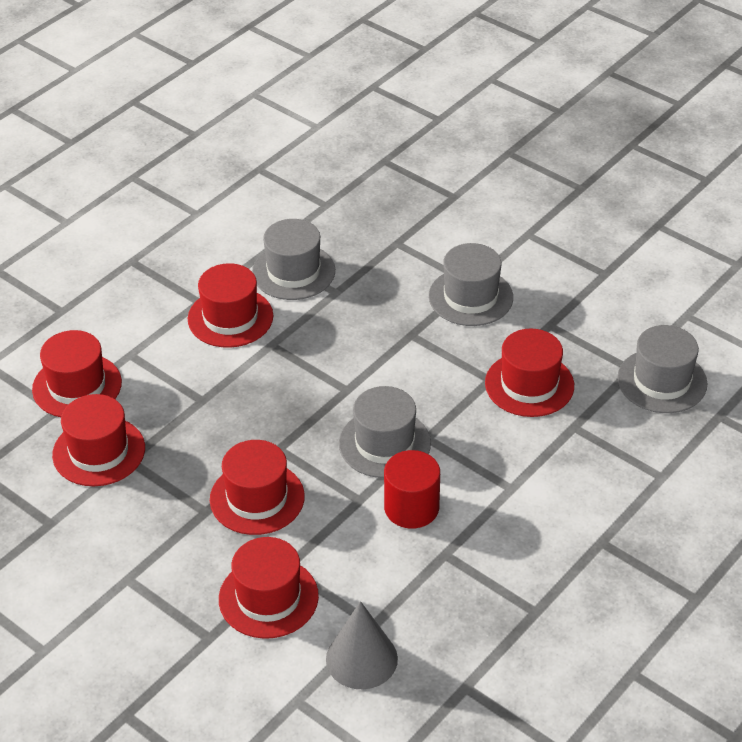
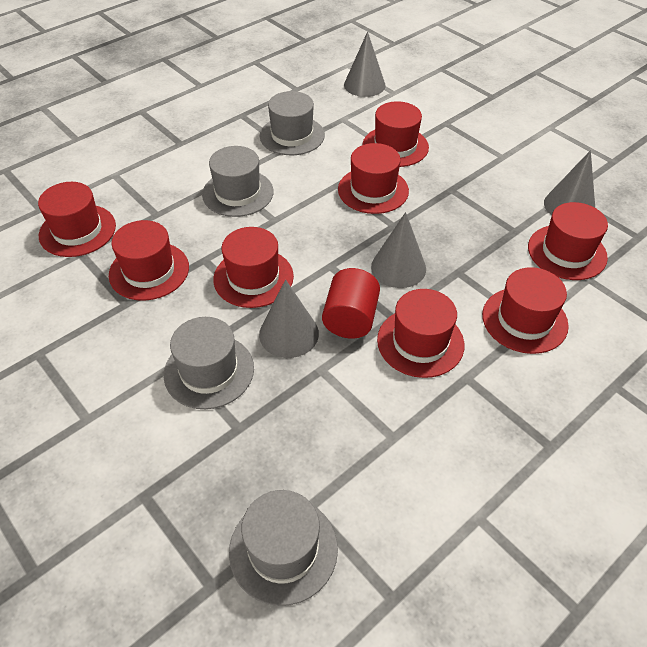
grey cone: [326,601,398,689] = 1 -> [259,280,319,358] [344,31,386,97] [371,212,426,288] [544,150,595,216] = 4
red hat: [32,330,122,417] [52,394,145,486] [188,263,273,348] [210,440,305,535] [219,537,319,639] [485,328,574,417] = 6 -> [38,182,116,257] [109,220,189,301] [213,227,294,308] [338,143,409,214] [362,101,429,167] [377,289,464,378] [482,267,569,354] [528,202,608,280] = 8

